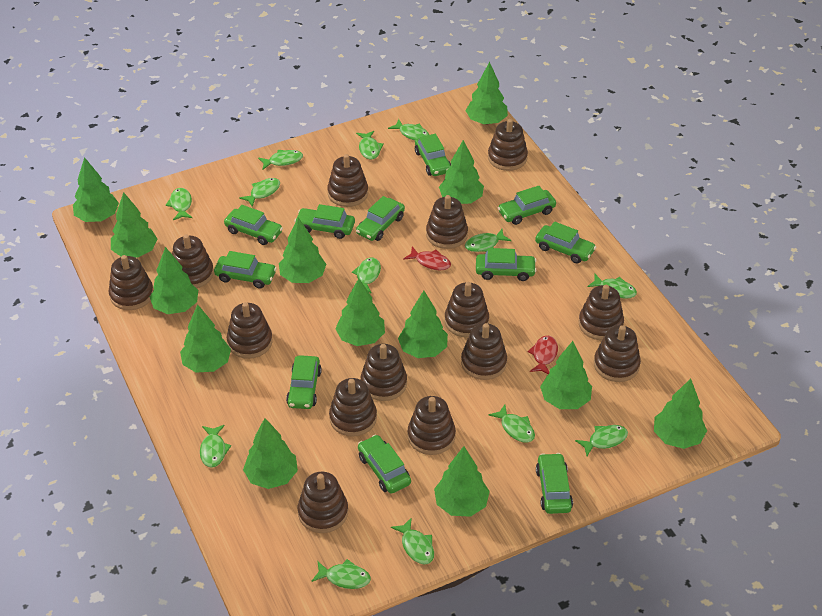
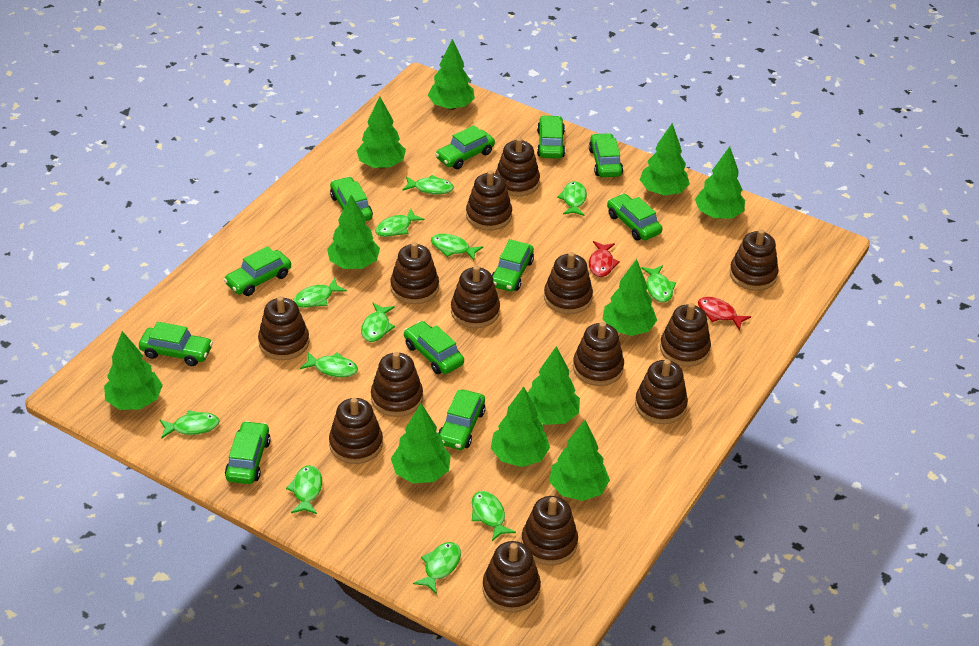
green fish: [165,188,192,220] [200,425,231,468] [239,178,280,207] [258,150,303,170] [311,559,371,589] [352,258,381,294] [356,131,384,160] [388,119,429,140] [391,517,434,564] [465,229,512,252] [489,405,535,443] [575,425,628,456] [587,274,637,299] = 13 -> [160,410,220,439] [286,465,322,514] [293,277,347,308] [300,352,358,377] [361,303,395,342] [375,209,424,237] [403,175,454,194] [413,542,461,595] [431,234,483,260] [472,491,516,541] [557,181,587,216] [641,265,676,302] = 12
green tree: [73,157,119,222] [111,192,157,257] [150,247,198,314] [180,304,231,373] [243,418,298,489] [279,217,326,283] [335,278,385,346] [398,290,448,358] [434,446,490,517] [439,140,484,204] [465,62,508,125] [540,341,592,409] [654,379,707,449] = 13 -> [104,331,163,410] [327,195,380,269] [356,97,406,168] [391,403,451,483] [428,39,475,110] [491,387,550,467] [528,346,580,425] [550,420,610,501] [603,259,657,336] [640,123,690,195] [695,146,745,219] = 11

